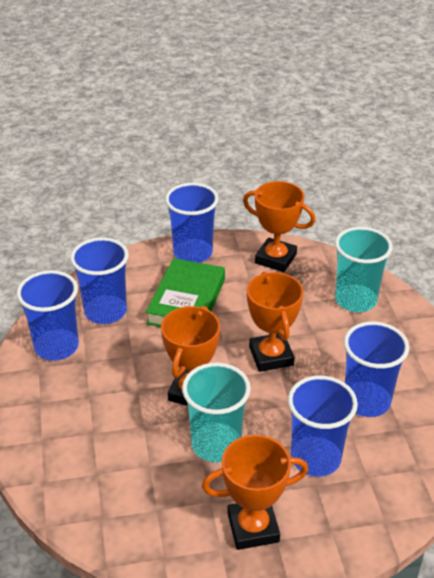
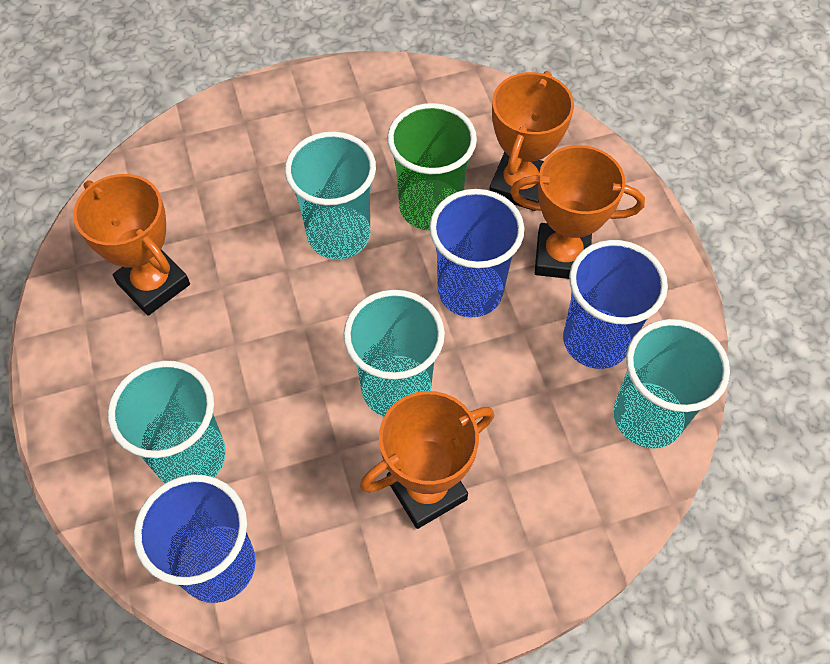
blue cup: [16,270,79,361] [70,237,129,324] [165,183,219,263] [288,375,358,477] [344,322,409,417] = 5 -> [134,475,256,603] [429,189,524,317] [563,240,668,369] = 3
green book: [146,258,225,327] = 1 -> none = 0
green cup: none = 0 -> [387,103,477,230] = 1
turquoise cup: [182,363,251,462] [335,227,392,312] = 2 -> [108,361,226,483] [285,131,376,259] [343,290,445,417] [614,319,730,448] = 4

